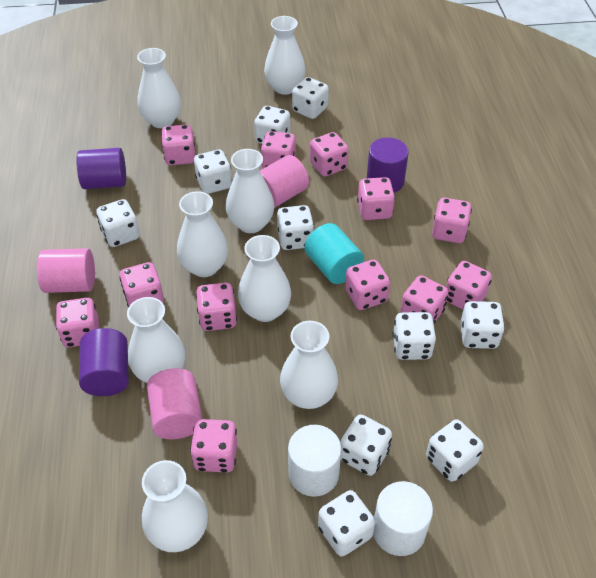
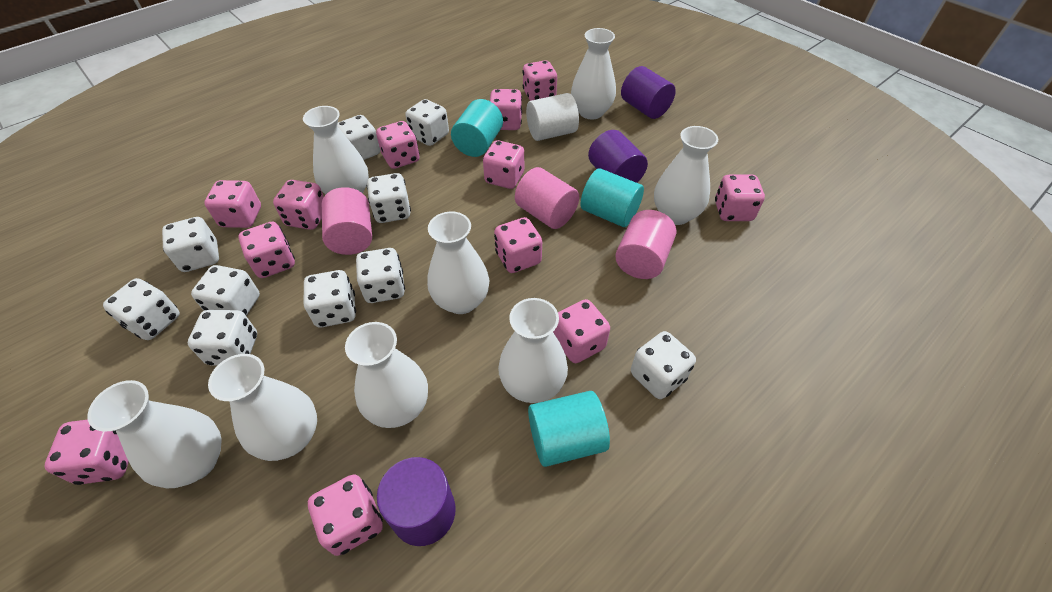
turquoise cylinder: [304,223,364,284] = 1 -> [451,99,503,157] [528,391,610,467] [581,168,644,227] = 3
white cylinder: [288,425,341,497] [373,481,433,556] = 2 -> [526,93,579,141] = 1

